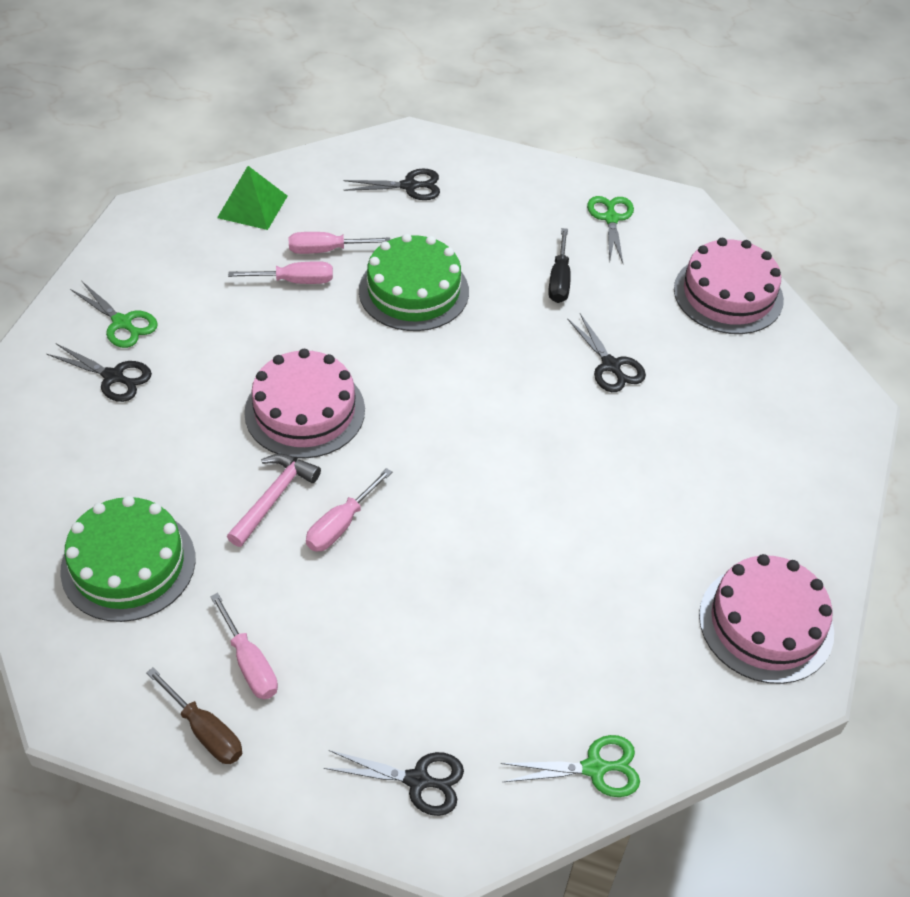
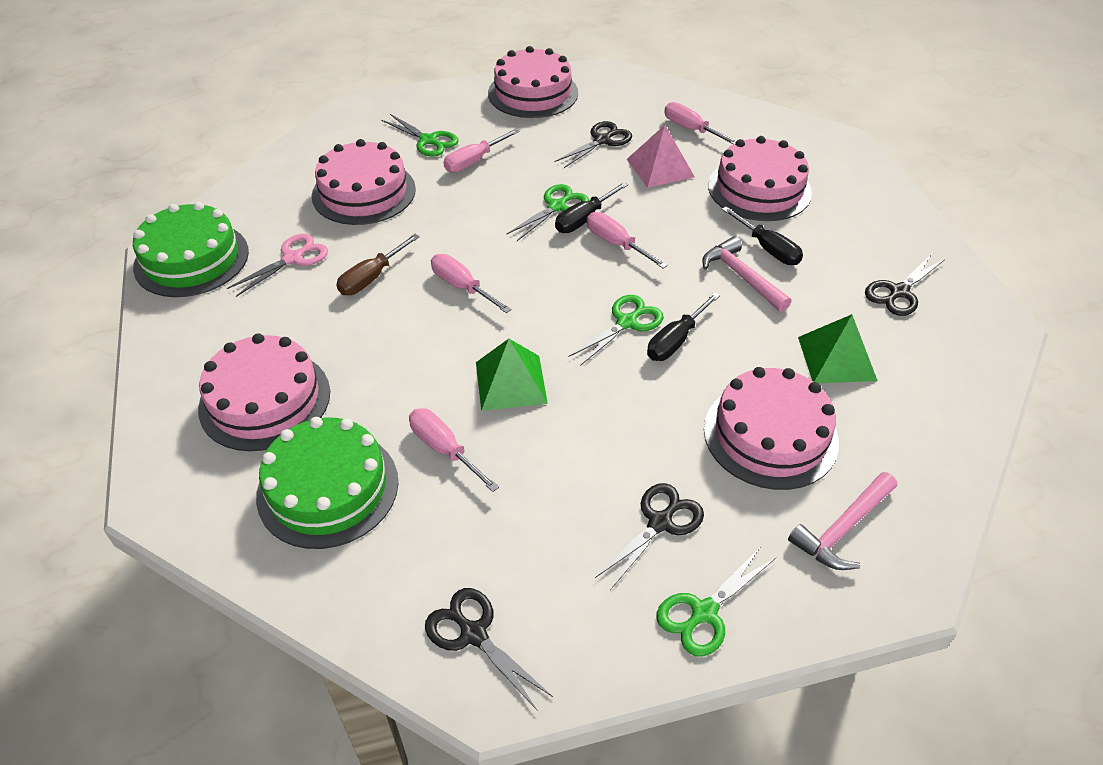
black screwdriver: [548,228,571,303] = 1 -> [555,182,628,233] [647,292,720,361] [722,206,803,265] = 3
green pyramid: [217,166,287,230] = 1 -> [476,339,548,411] [798,314,878,383] = 2
green scissors: [70,282,158,348] [501,735,640,797] [587,196,634,263] = 3 -> [381,114,459,157] [506,184,589,241] [569,295,664,366] [657,546,776,657] = 4
pink cake: [244,349,365,458] [674,238,784,334] [699,554,834,684] = 3 -> [198,333,330,451] [312,139,416,225] [488,46,578,118] [704,367,839,490] [708,136,812,221] = 5
pink hammer: [227,454,321,547] = 1 -> [702,236,791,312] [788,472,897,570] = 2
pink pyramid: none = 0 -> [627,125,695,188] = 1
pink scissors: none = 0 -> [227,234,328,297] = 1
pink screwdriver: [210,593,278,699] [228,261,333,284] [289,232,390,254] [306,468,392,552] = 4 -> [409,408,499,492] [431,254,512,313] [443,129,520,173] [587,212,668,268] [664,102,736,144] = 5

